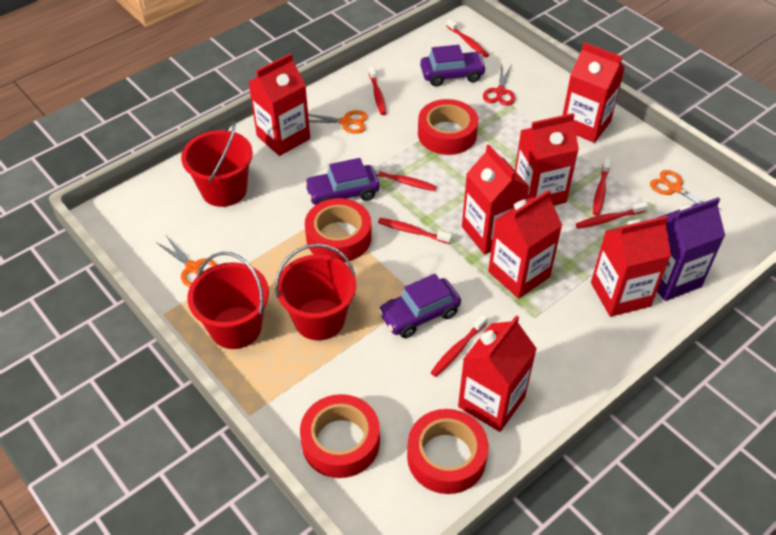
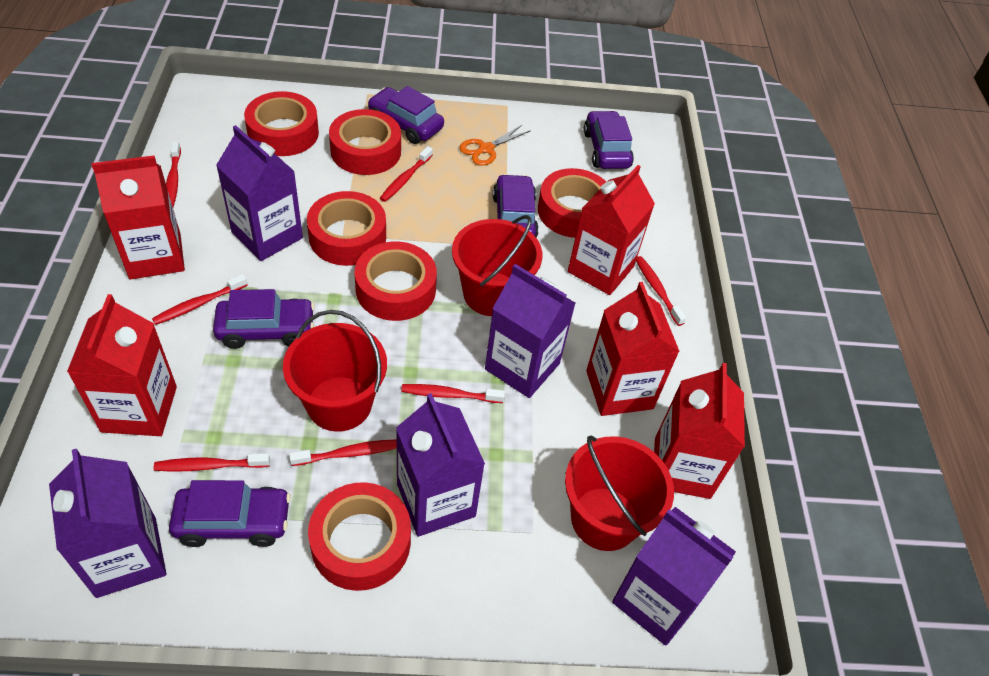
orange scissors: [157,236,217,287] [308,110,368,134] [650,170,722,210] = 3 -> [460,125,531,166] = 1
purple car: [304,158,380,205] [378,274,461,338] [420,45,487,86] = 3 -> [169,480,291,547] [213,289,315,349] [367,86,444,144] [493,174,539,238] [584,111,634,169] = 5
purple carton: [657,197,725,301] = 1 -> [49,449,166,598] [216,125,303,261] [396,393,485,537] [485,264,576,398] [612,507,736,646] = 5
red carton: [248,53,310,156] [458,315,537,432] [462,145,530,255] [488,190,562,298] [515,113,579,206] [563,42,625,143] [591,216,671,317] = 7 -> [67,294,177,436] [92,156,185,279] [568,165,655,295] [586,282,680,416] [654,363,745,499] = 5
red scissors: [483,64,516,106] = 1 -> none = 0
red tape: [300,394,380,478] [305,198,372,262] [407,409,488,494] [418,99,478,155] = 4 -> [244,91,319,156] [307,191,386,266] [308,482,411,591] [329,109,401,175] [355,242,437,321] [538,168,606,238] = 6

